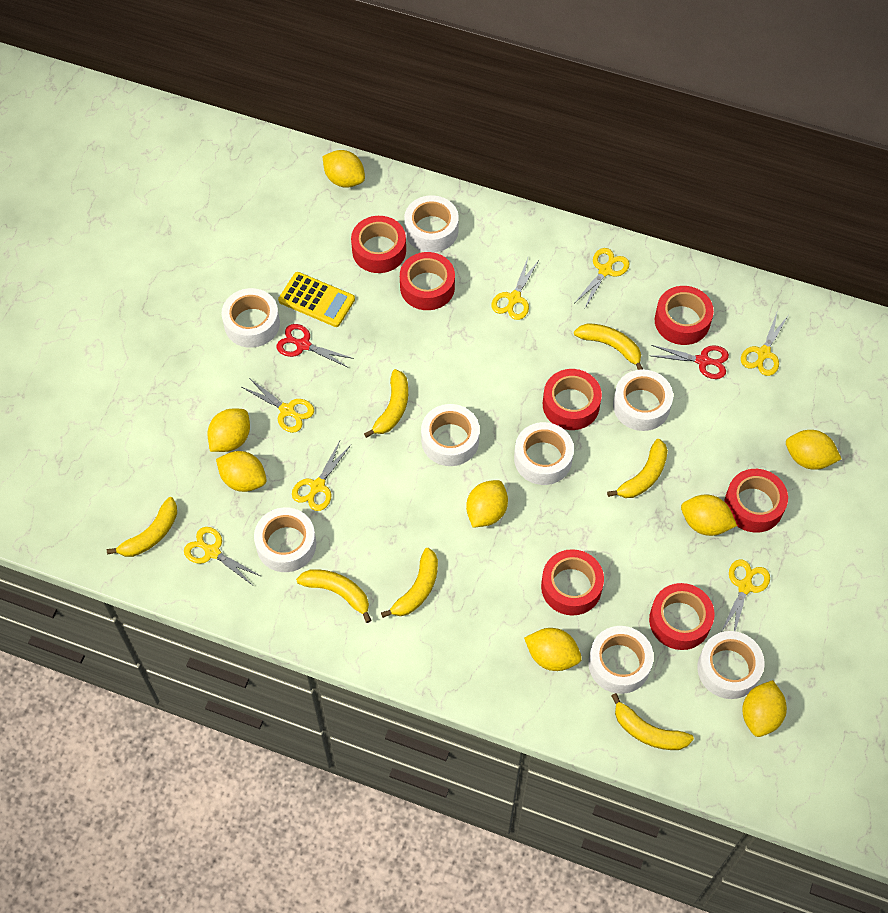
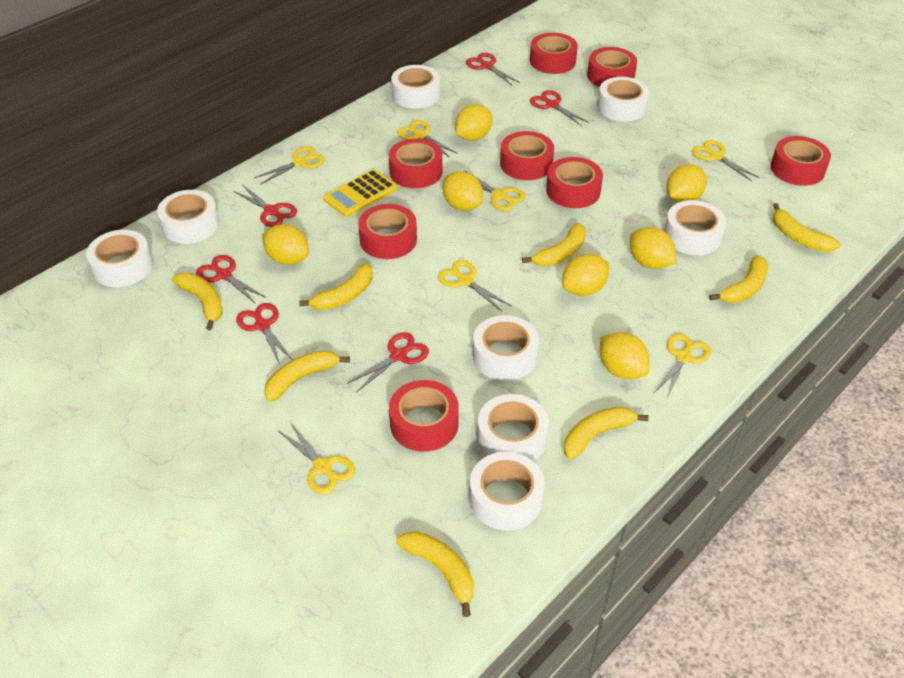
red scissors: [276,324,354,368] [652,345,729,379] = 2 -> [196,255,266,304] [233,185,297,227] [236,303,293,364] [347,332,429,392] [466,53,520,85] [530,90,590,126] = 6
red tape: [351,216,406,273] [400,252,455,310] [541,549,604,616] [543,369,602,430] [649,583,714,650] [655,286,714,345] [724,469,788,533] = 7 -> [358,204,417,259] [389,139,442,188] [389,380,459,452] [500,131,554,180] [530,33,578,74] [546,157,603,208] [587,47,637,87] [771,136,831,186] = 8
yellow banana: [107,497,177,557] [296,569,372,623] [364,369,408,438] [381,548,438,618] [574,323,644,370] [607,439,668,498] [611,693,694,750] = 7 -> [172,273,223,330] [264,350,350,402] [299,263,372,310] [396,531,474,617] [522,223,586,267] [564,407,649,460] [709,255,768,303] [773,203,841,252] = 8
yellow lemon: [207,408,250,452] [216,451,267,492] [322,150,365,188] [466,480,508,528] [524,628,582,671] [681,495,737,536] [742,680,787,737] [786,430,841,470] = 8 -> [262,224,309,265] [443,171,483,211] [455,105,493,141] [562,254,609,296] [600,332,650,379] [630,227,676,269] [666,164,707,202] = 7

